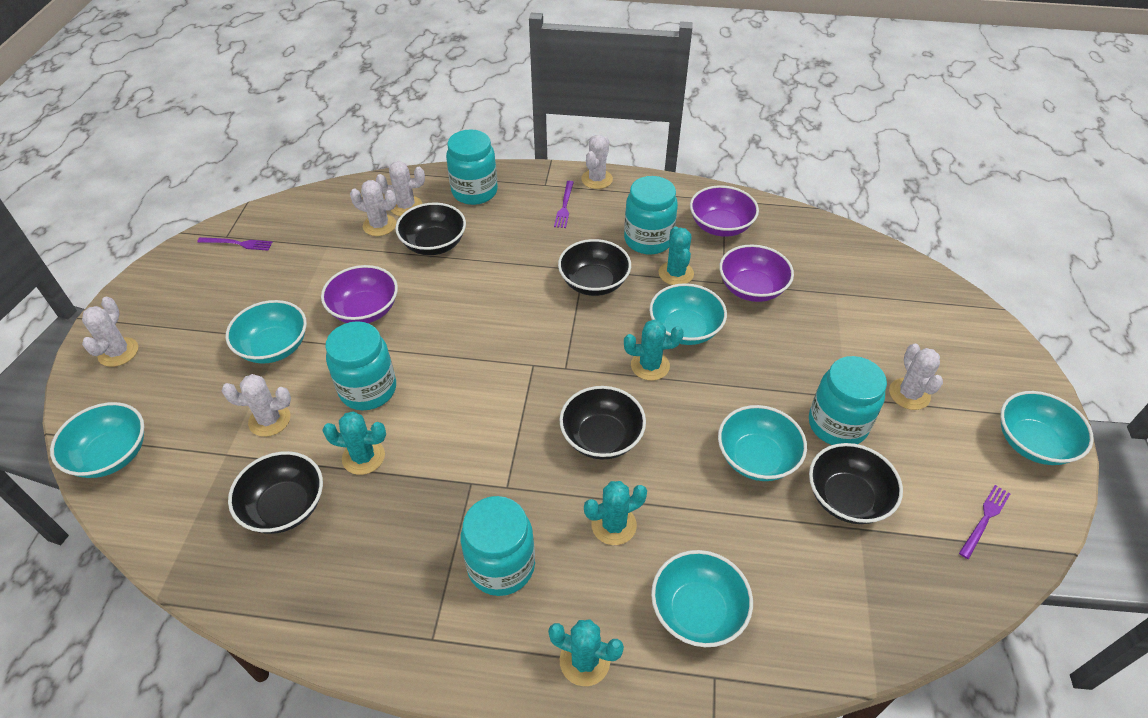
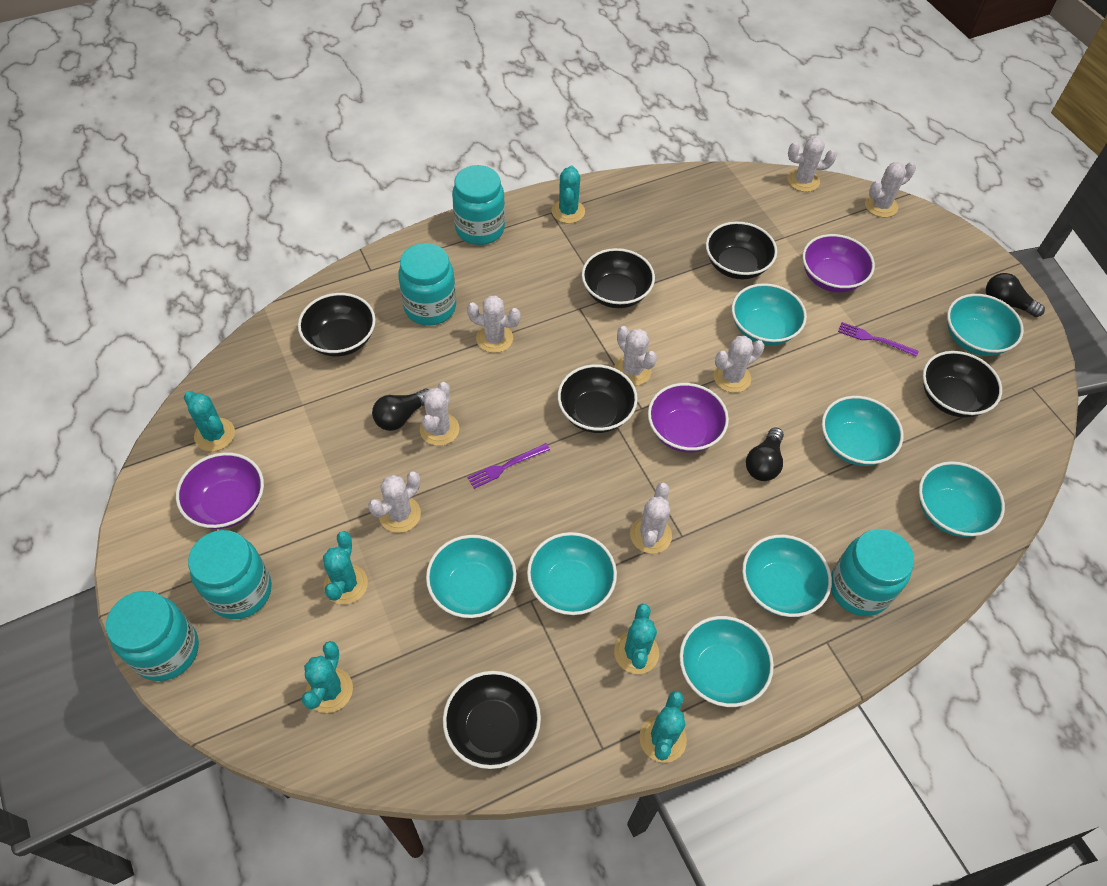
black bowl: [228,451,323,534] [395,202,466,255] [558,239,631,296] [560,386,646,459] [809,443,903,524] = 5 -> [298,293,376,356] [443,671,541,769] [558,364,638,433] [582,248,655,308] [706,222,777,279] [923,351,1002,418] = 6
black light bulb: none = 0 -> [372,389,429,431] [746,427,784,481] [986,273,1045,317] = 3
purple fork: [197,237,273,251] [554,181,574,228] [959,485,1010,559] = 3 -> [467,443,550,489] [838,322,919,357] = 2
turquoise bowl: [50,402,144,478] [226,300,307,364] [649,283,727,345] [651,550,753,647] [718,405,807,481] [1000,391,1094,465] = 6 -> [426,535,517,618] [527,532,617,615] [679,616,774,707] [732,283,807,346] [742,535,832,617] [822,396,904,466] [919,461,1005,537] [947,294,1024,356] = 8
turquoise cactus: [322,411,386,475] [548,619,624,686] [584,481,647,545] [624,320,684,381] [659,226,694,285] = 5 -> [184,391,235,451] [302,641,353,713] [323,531,368,604] [552,166,585,223] [614,604,659,674] [639,691,687,763] = 6
white cactus: [82,297,138,367] [222,374,291,437] [350,180,396,236] [376,161,425,216] [581,135,613,189] [889,344,943,410] = 6 -> [368,471,421,533] [420,382,459,446] [467,295,521,353] [614,326,657,386] [630,483,672,554] [714,336,764,393] [787,136,837,192] [865,162,916,217] = 8

